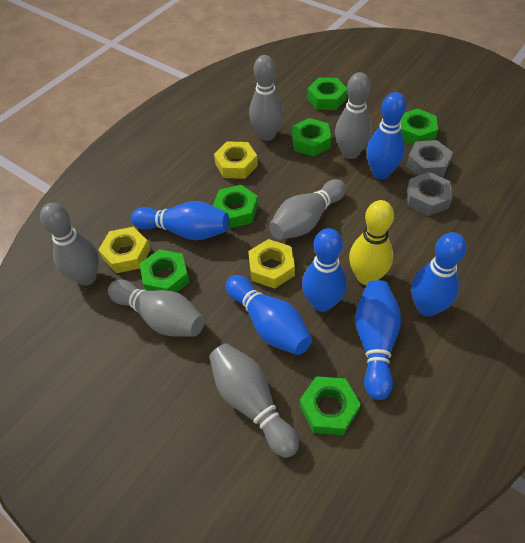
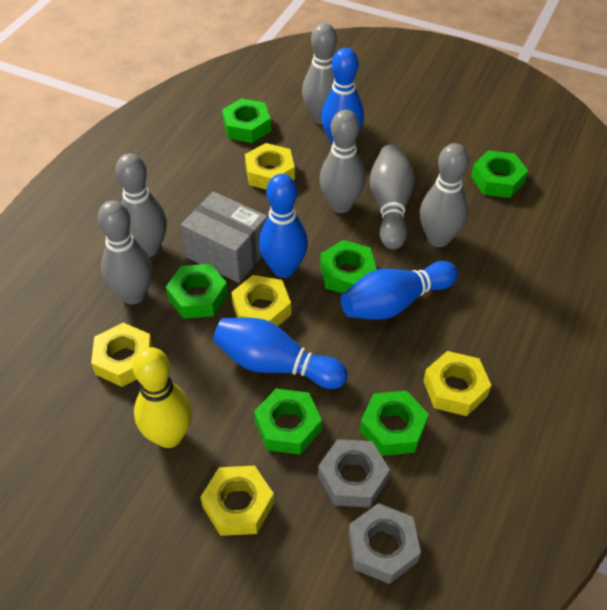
blue bowling pin: [131,201,229,240] [226,275,312,355] [302,228,347,312] [355,280,401,400] [366,92,406,179] [411,232,467,317] = 6 -> [213,318,348,389] [259,174,308,278] [321,48,364,145] [341,261,458,320] = 4
grey box: none = 0 -> [181,191,268,283] = 1
yellow nut: [98,227,151,273] [214,142,258,179] [248,239,295,289] = 3 -> [91,323,153,387] [200,466,274,536] [231,275,291,326] [245,143,295,190] [423,351,491,416] = 5

